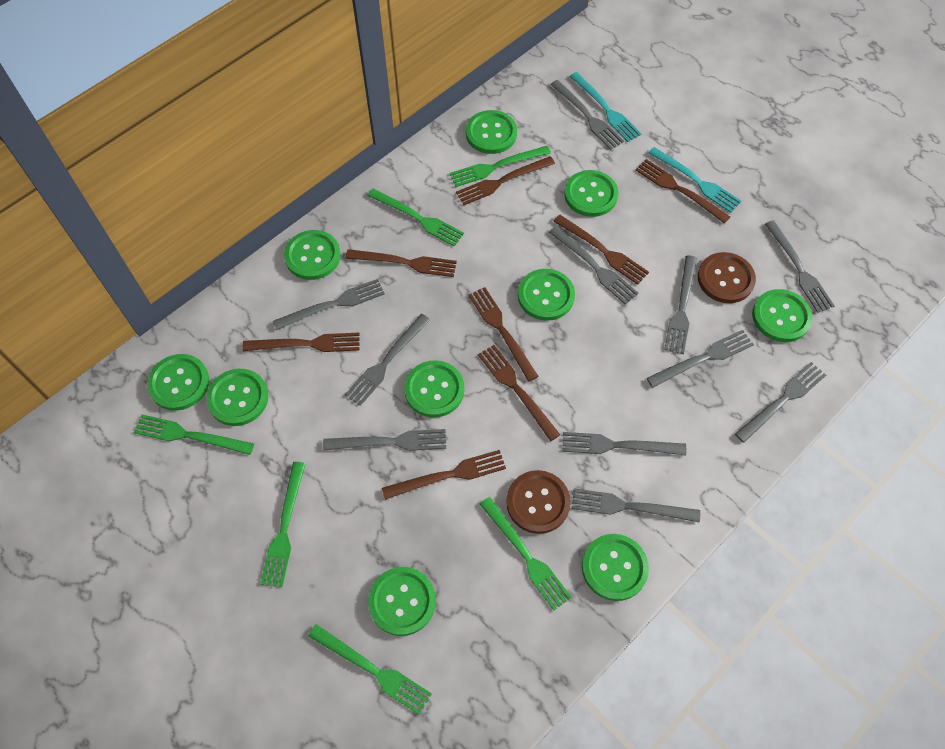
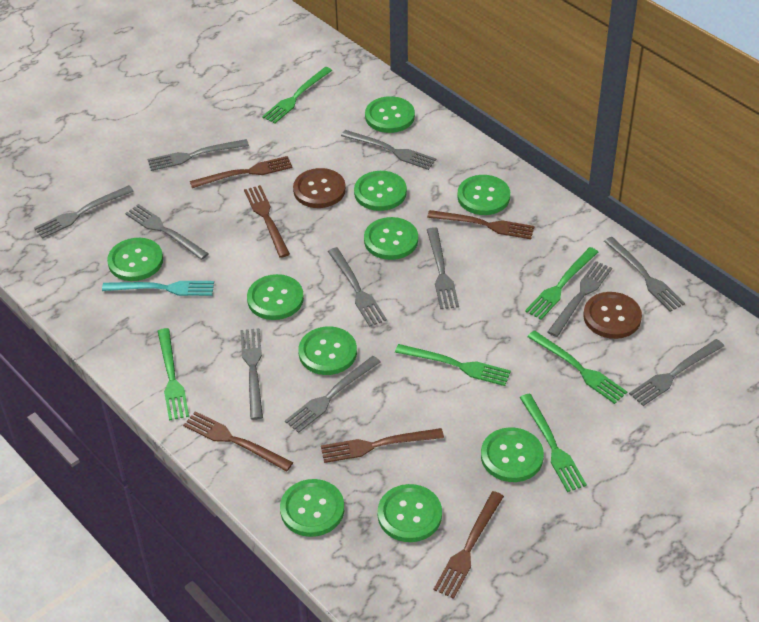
brown fork: [242,333,360,352] [346,249,457,277] [382,450,506,500] [456,156,555,205] [468,287,539,382] [478,345,560,441] [553,215,649,285] [636,159,730,224] = 8 -> [183,411,293,471] [190,156,293,188] [244,185,290,258] [321,428,444,463] [427,210,534,239] [433,491,504,599] = 6
turquoise fork: [569,72,641,142] [648,147,742,213] = 2 -> [102,281,214,296] = 1

